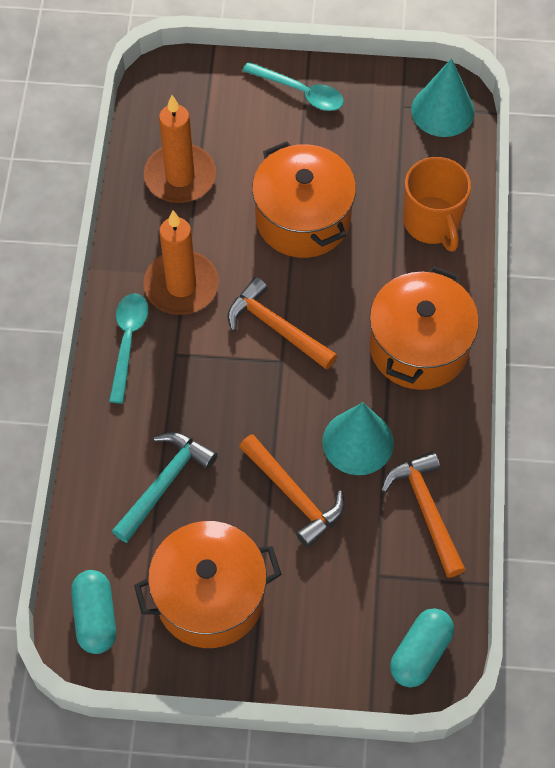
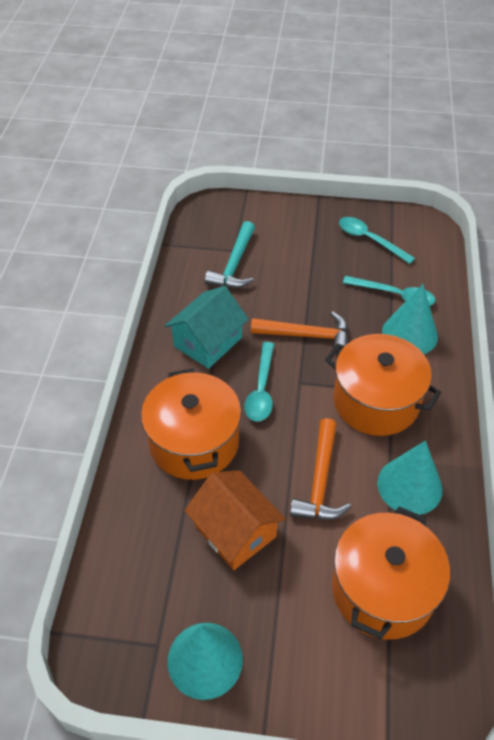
orange candle: [143,210,219,315] [144,95,216,203] = 2 -> none = 0
orange hammer: [228,277,337,370] [239,434,345,548] [381,451,466,578] = 3 -> [251,312,349,355] [290,418,351,520] = 2
orange house: none = 0 -> [184,470,286,570] = 1
orange mug: [403,157,471,252] = 1 -> none = 0
turquoise capsule: [71,570,116,654] [390,608,454,687] = 2 -> none = 0
turquoise cone: [322,402,394,475] [411,58,475,137] = 2 -> [168,623,243,700] [377,441,443,515] [382,284,438,354] = 3
turquoise house: none = 0 -> [165,286,248,369] = 1
turquoise spoon: [109,293,148,404] [242,62,344,111] = 2 -> [244,342,274,422] [339,217,415,264] [343,276,435,306] = 3

